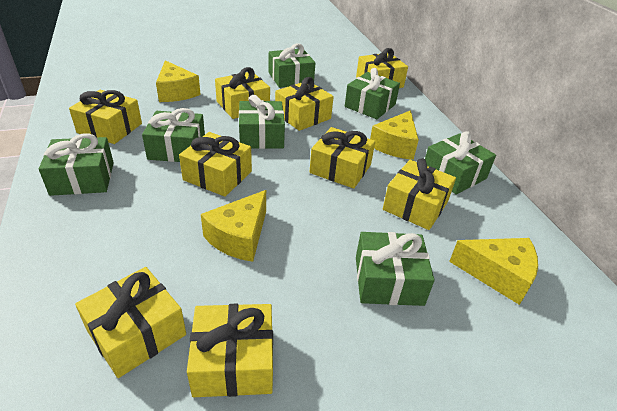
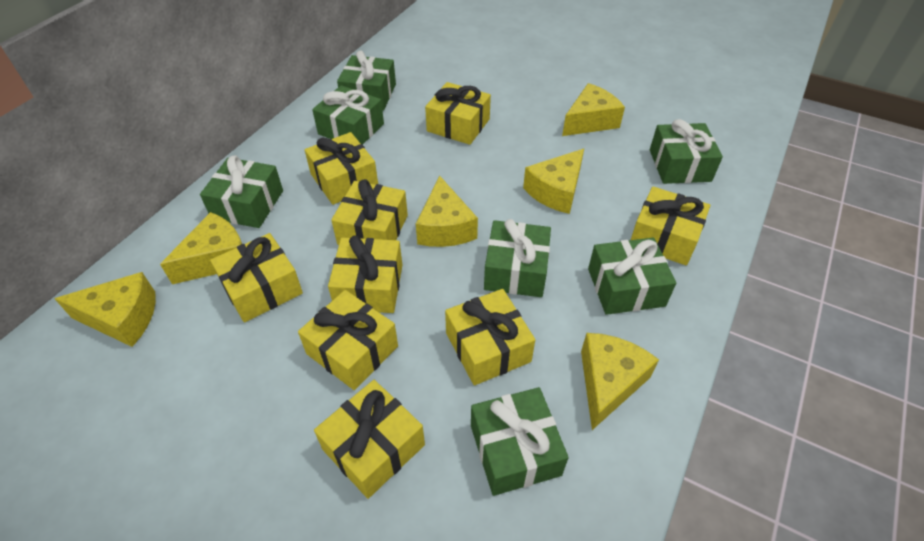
yellow cheese: [156,60,201,102] [201,190,266,262] [370,110,419,160] [449,238,538,305] = 4 -> [54,272,156,347] [160,212,242,284] [416,176,478,247] [523,149,584,214] [562,83,625,136] [581,333,659,430] = 6

